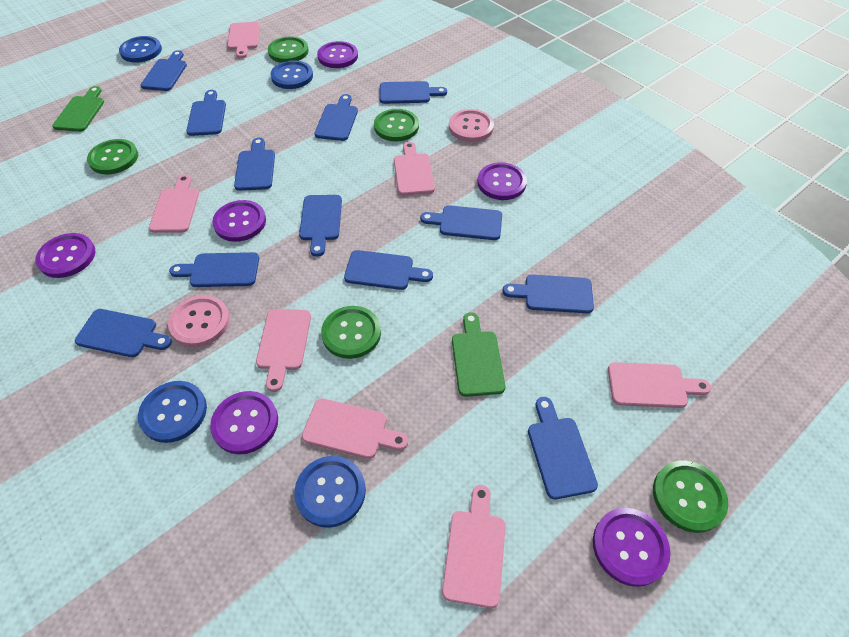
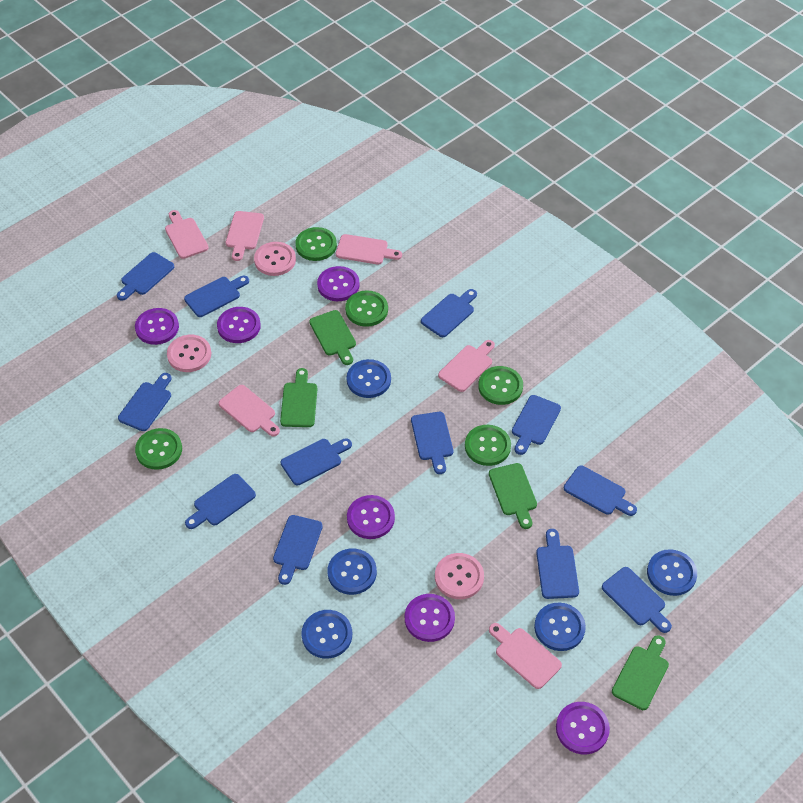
blue button: [119,36,162,63] [138,381,207,443] [270,60,313,89] [294,456,366,528] = 4 -> [301,610,352,659] [327,548,377,595] [346,359,391,398] [534,603,586,651] [647,549,697,596] = 5
green cutting board: [52,86,104,132] [452,312,505,397] = 2 -> [280,368,317,427] [309,310,356,365] [489,463,537,529] [612,635,669,710] = 4
pink button: [168,295,230,347] [449,109,494,142] = 2 -> [167,335,211,372] [254,242,296,276] [435,553,484,599] = 3
pink cutting board: [149,174,199,233] [227,22,259,59] [256,309,311,392] [302,398,408,459] [394,142,435,196] [442,485,506,608] [608,362,711,408] = 7 -> [165,210,209,259] [219,385,280,436] [226,211,264,261] [336,234,402,265] [438,340,495,392] [489,623,562,689] = 6

